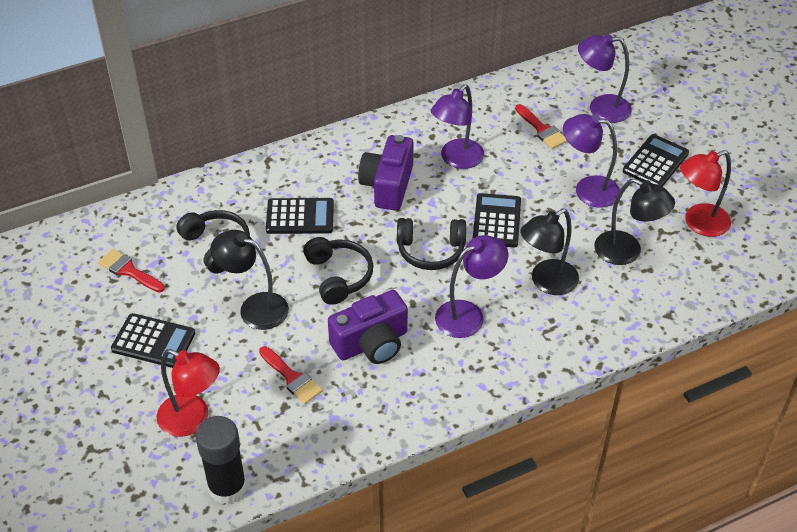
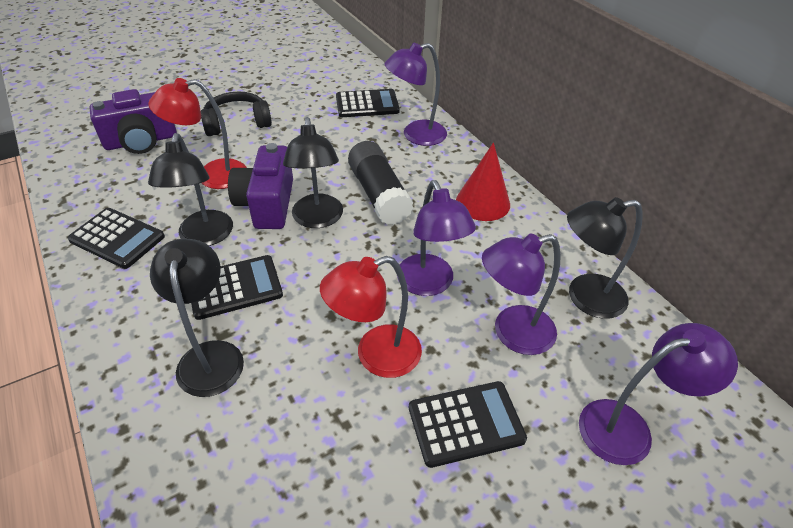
black headphones: [176,210,250,274] [303,237,373,305] [397,218,466,270] = 3 -> [201,92,272,136] = 1
black lamp: [210,230,289,330] [520,209,579,295] [594,178,675,265] = 3 -> [148,133,233,246] [150,239,244,397] [283,117,343,228] [567,197,643,319] = 4
red brush: [98,249,165,292] [259,346,323,404] [515,104,567,149] = 3 -> none = 0
red cone: none = 0 -> [456,142,510,221] = 1

